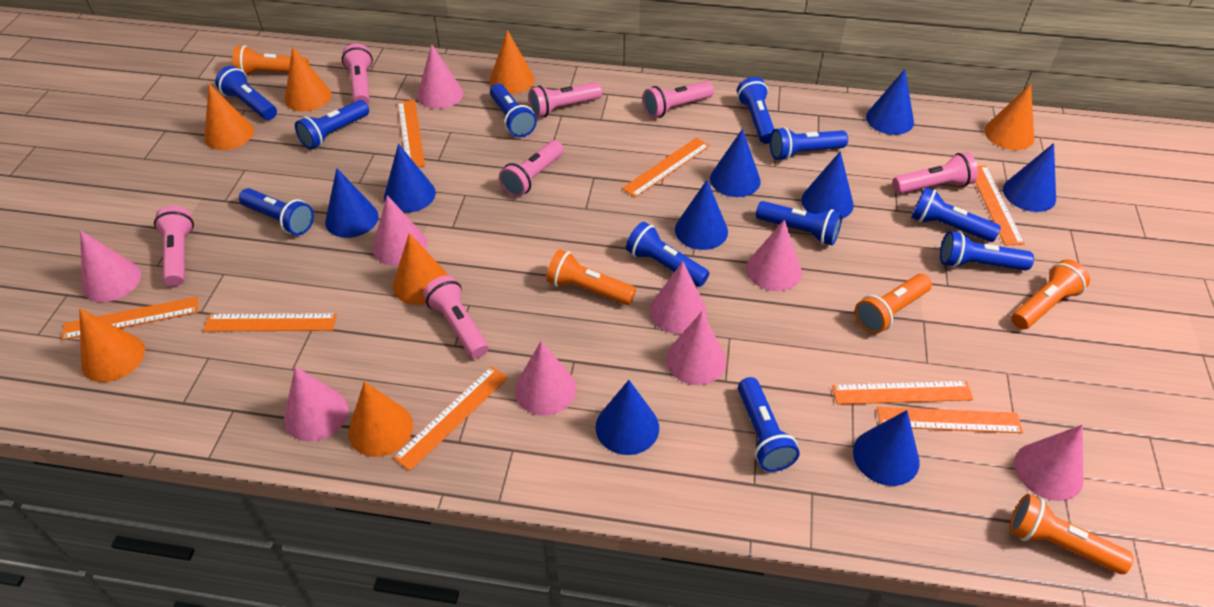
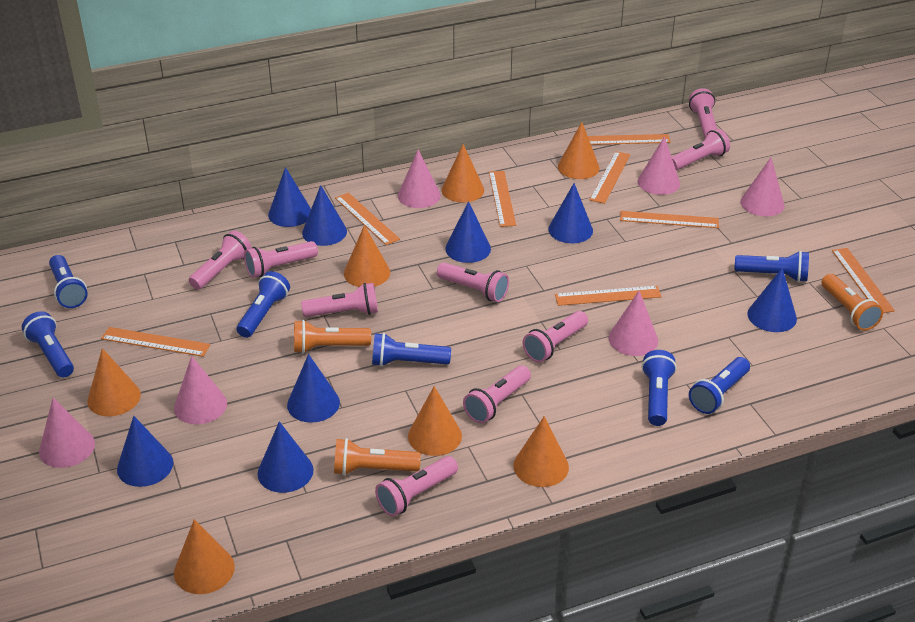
blue cone: [325,168,379,238] [384,144,436,213] [596,380,659,455] [675,180,728,250] [710,129,761,197] [801,151,854,219] [853,410,920,486] [866,69,914,135] [1003,143,1056,212] = 9 -> [117,416,173,487] [257,421,314,493] [268,167,311,227] [287,354,340,423] [302,185,347,246] [445,201,491,263] [548,183,593,243] [747,268,797,332] = 8
blue flashlight: [215,66,277,120] [239,188,314,235] [295,100,369,149] [490,84,537,137] [626,222,709,287] [737,77,774,144] [738,377,800,472] [756,201,842,246] [770,127,848,161] [911,187,1001,242] [940,231,1034,270] = 11 -> [22,311,74,377] [49,255,88,308] [237,271,290,338] [372,333,451,367] [642,350,677,426] [689,357,750,414] [734,251,809,282] = 7
orange flashlight: [233,45,309,76] [546,249,636,305] [855,274,932,334] [1009,494,1134,574] [1011,260,1090,329] = 5 -> [294,320,371,353] [334,438,421,476] [822,274,883,331] = 3
pink cone: [80,230,141,302] [284,366,348,441] [373,195,427,266] [417,44,463,109] [515,341,577,415] [649,262,707,334] [666,311,726,385] [746,220,802,291] [1014,425,1084,501] = 9 -> [39,398,95,468] [174,356,227,425] [398,150,441,208] [609,291,658,356] [638,136,680,195] [740,158,785,216] = 6
pink flashlight: [154,206,194,286] [342,44,373,104] [423,275,488,359] [499,140,564,197] [529,82,602,118] [643,81,714,118] [893,152,978,194] = 7 -> [189,230,252,290] [244,241,318,278] [301,283,378,317] [375,456,458,516] [437,262,509,302] [463,365,531,423] [523,311,588,362] [672,129,730,171] [689,88,717,138] = 9

